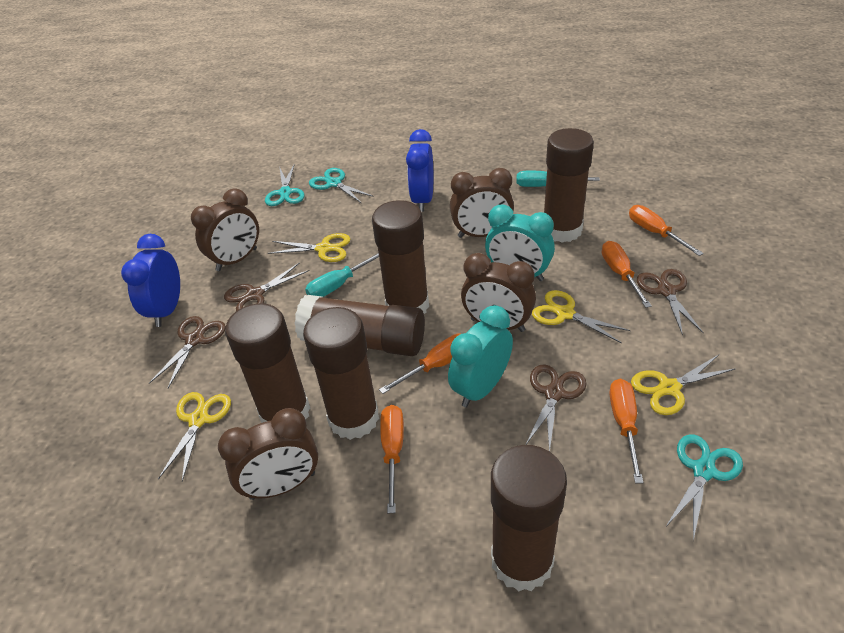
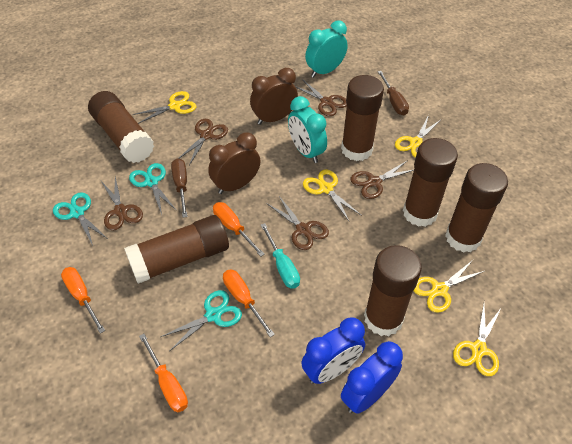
brown clock: [191,188,259,271] [218,408,318,500] [450,168,514,238] [461,253,536,332] = 4 -> [208,132,260,194] [250,68,298,125] = 2
brown scissors: [149,316,226,388] [224,262,310,311] [526,364,586,451] [637,269,704,336] = 4 -> [101,176,143,230] [178,119,228,165] [266,195,329,250] [295,79,347,116] [350,160,414,199] = 5
brown screwdriver: none = 0 -> [171,158,188,218] [378,71,409,115] = 2
orange screwdriver: [379,334,460,394] [380,405,404,514] [602,241,652,308] [610,379,643,483] [629,205,704,256] = 5 -> [61,267,105,334] [139,334,188,412] [213,202,265,257] [223,269,275,337] = 4
turquoise screwdriver: [305,253,379,297] [516,171,600,187] = 2 -> [261,223,300,289] = 1
yellow scissors: [158,392,231,481] [268,233,350,262] [532,290,631,344] [631,355,736,415] = 4 -> [133,91,197,124] [303,169,362,222] [395,115,442,158] [413,260,485,313] [453,304,502,376] = 5

